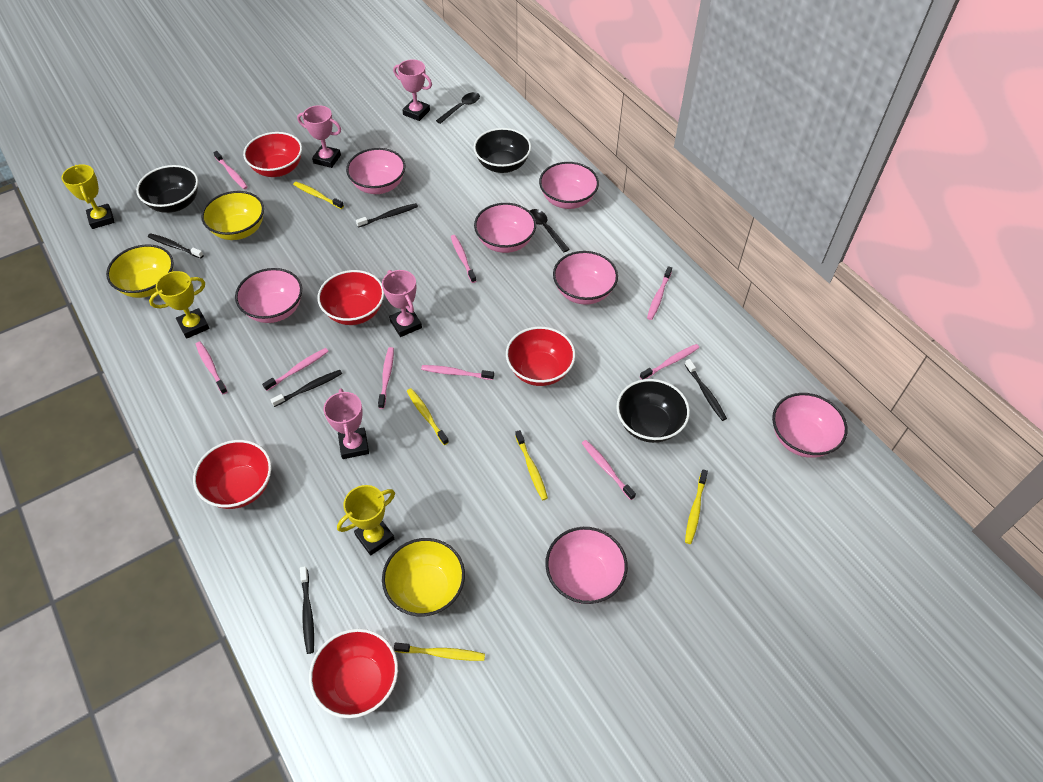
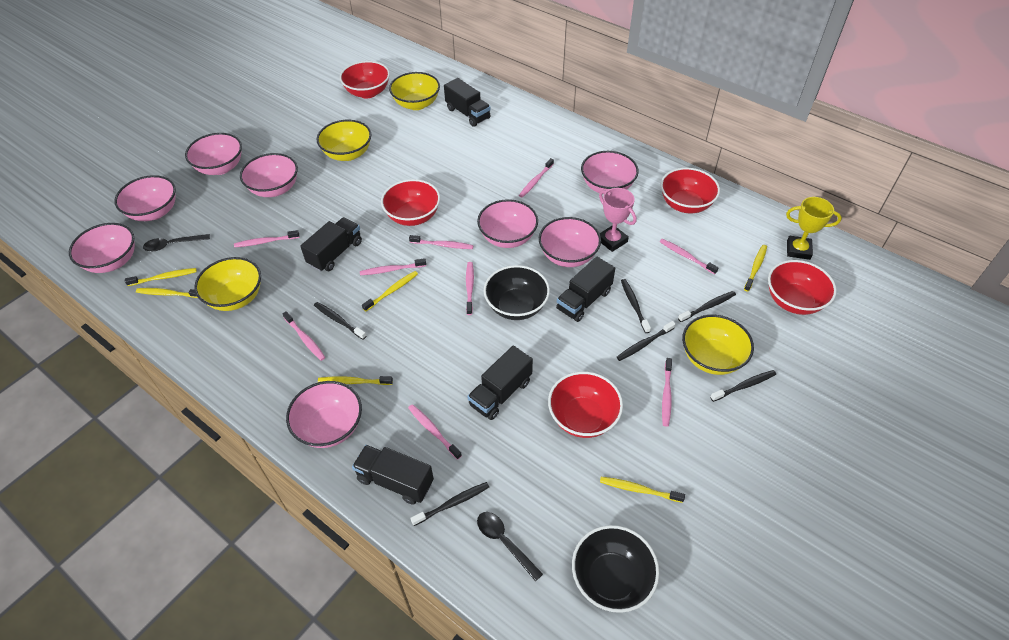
black bowl: [136,165,198,213] [473,128,531,173] [616,379,690,443] = 3 -> [484,265,550,320] [572,525,659,613] = 2
black toothbrush: [148,233,204,258] [270,370,342,407] [300,566,314,654] [356,203,418,228] [685,359,727,421] = 5 -> [314,302,366,340] [410,482,489,526] [617,321,676,361] [621,279,651,333] [678,291,736,322] [710,370,776,402] = 6
black truck: none = 0 -> [300,217,362,272] [352,445,434,505] [444,78,491,127] [467,346,533,420] [556,257,615,322] = 5
pink bowl: [235,268,302,323] [346,148,405,194] [474,203,536,253] [539,162,599,209] [545,527,628,604] [553,251,618,305] [772,393,848,458] = 7 -> [69,223,135,273] [114,175,176,221] [185,133,242,175] [240,153,298,197] [286,381,362,448] [477,199,538,248] [539,217,601,267] [581,151,639,194] = 8
pink trophy: [297,105,341,168] [324,388,369,459] [382,270,422,337] [393,59,432,121] = 4 -> [599,188,637,252] = 1
yellow bowl: [106,244,174,298] [201,191,264,240] [382,538,465,616] = 3 -> [194,257,261,311] [317,120,371,161] [389,72,440,110] [682,315,754,375] = 4
yellow toothbrush: [293,182,344,209] [394,643,485,661] [407,388,449,445] [515,430,548,500] [685,469,708,544] = 5 -> [125,268,197,286] [136,288,198,298] [318,376,393,385] [362,271,418,312] [600,477,685,503] [744,245,767,292] = 6
yellow trophy: [62,164,115,229] [149,271,210,339] [337,485,395,555] = 3 -> [786,197,842,260] = 1

